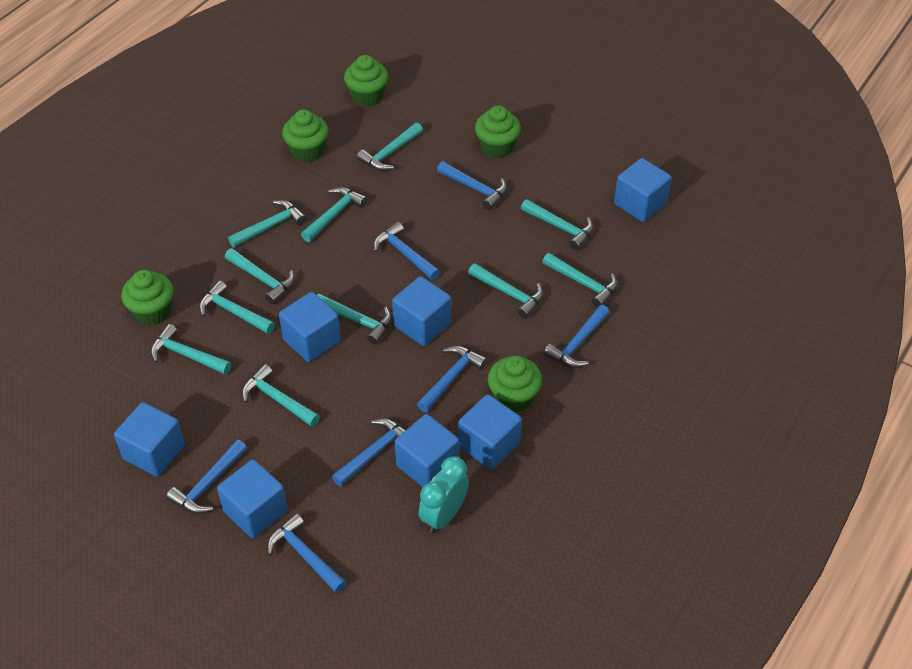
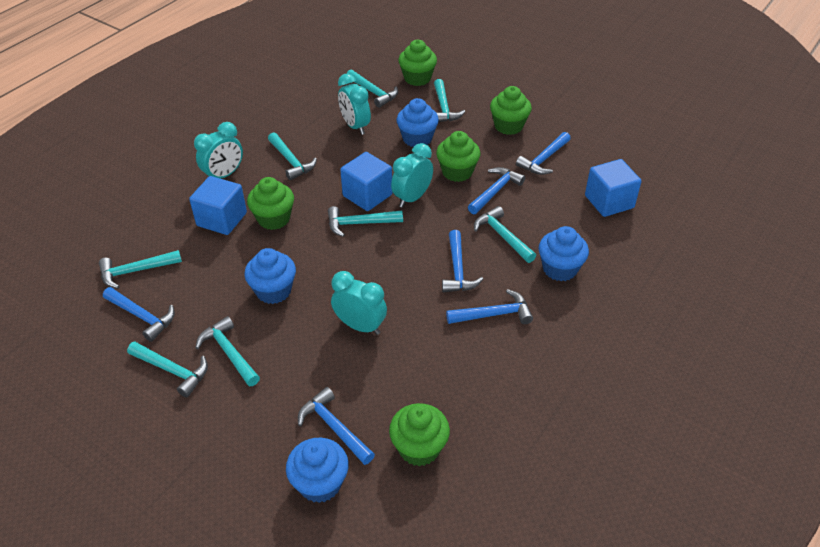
blue cube: [114,402,185,477] [217,459,288,538] [279,292,341,362] [392,276,451,346] [395,414,459,487] [458,394,522,470] [614,158,672,222] = 7 -> [189,176,247,235] [340,152,393,211] [585,159,642,217] = 3
blue cupcake: none = 0 -> [245,248,296,304] [286,438,349,503] [397,98,439,147] [539,226,589,281] = 4
blue hammer: [166,440,247,514] [267,513,347,594] [332,419,406,487] [374,222,440,280] [417,346,487,412] [437,162,507,210] [544,305,610,368] = 7 -> [103,287,175,342] [298,387,375,465] [442,230,483,292] [446,289,533,324] [468,167,525,214] [516,132,571,175] = 6
turquoise clock: [418,456,469,533] = 1 -> [194,122,243,179] [331,271,387,335] [338,74,371,135] [391,143,433,208] = 4
turquoise hammer: [151,324,231,375] [199,281,275,334] [225,248,295,304] [228,200,307,248] [242,364,320,427] [301,187,367,242] [317,294,392,345] [357,123,423,171] [468,263,544,318] [521,199,594,250] [542,253,618,308] = 11 -> [99,250,182,289] [127,342,208,397] [195,316,260,386] [268,132,317,180] [328,206,403,237] [347,70,398,108] [434,79,465,122] [474,206,536,263] = 8

